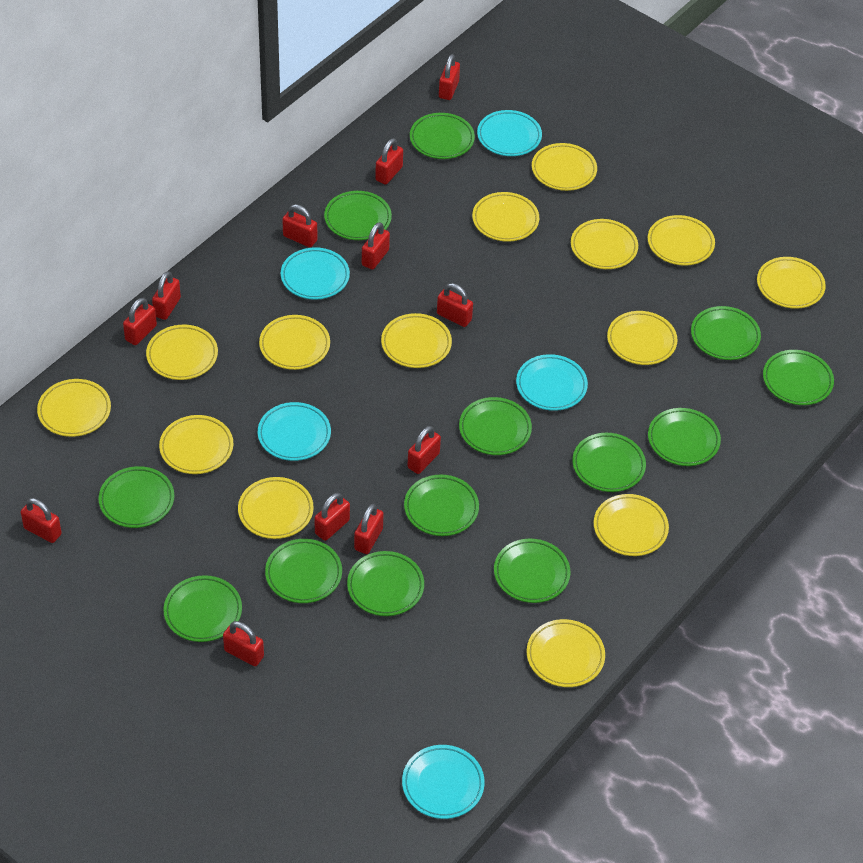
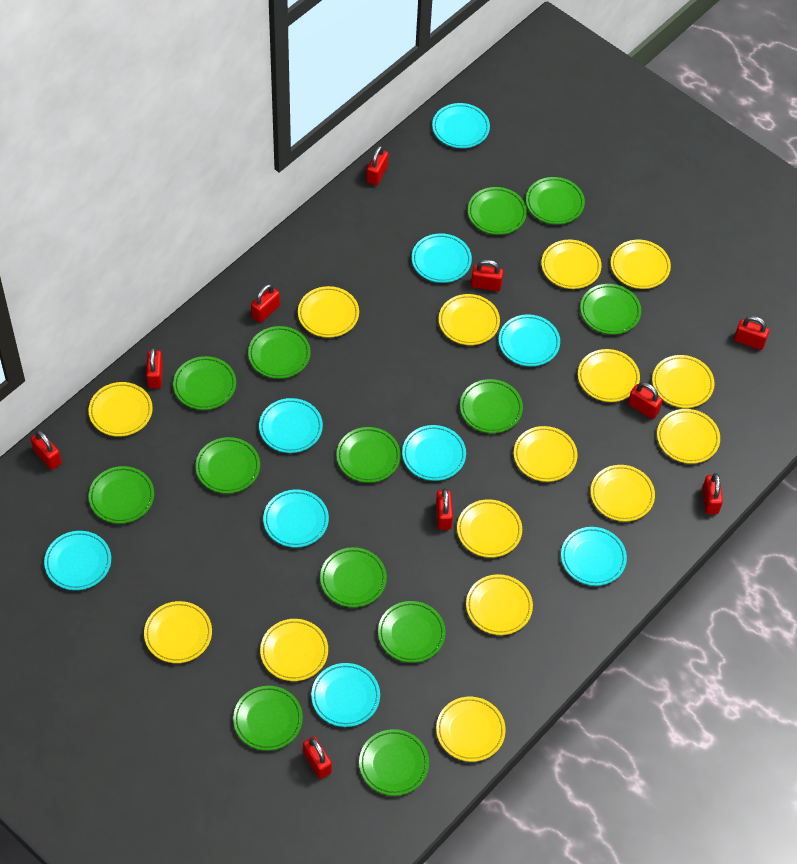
red padlock: [21,498,62,543] [123,298,157,345] [152,271,181,320] [223,621,264,666] [282,204,317,247] [314,493,350,541] [354,504,383,554] [362,222,390,270] [375,138,403,185] [407,426,441,474] [437,283,473,327] [439,54,460,100] = 12 -> [31,430,62,470] [146,347,163,389] [251,284,280,323] [303,736,332,779] [367,145,388,186] [436,488,453,530] [471,259,503,291] [628,382,663,419] [702,473,723,514] [734,316,770,350] = 10
turquoise plate: [258,402,331,461] [281,247,350,300] [402,745,485,819] [477,110,542,156] [516,354,588,411] = 5 -> [44,531,111,590] [259,398,323,453] [263,489,329,547] [311,663,380,727] [402,425,466,481] [412,233,472,283] [432,103,490,148] [499,315,560,366] [561,527,627,586] = 9
yellow plate: [37,379,111,437] [146,325,218,380] [159,415,233,474] [238,477,314,539] [259,315,330,370] [381,313,452,368] [472,192,539,242] [526,619,605,687] [532,143,597,191] [571,219,638,269] [594,494,669,556] [607,311,678,365] [648,215,715,266] [757,257,826,309] = 14 -> [89,382,153,437] [144,601,212,663] [260,619,328,681] [298,286,359,338] [436,697,506,762] [439,294,500,345] [457,499,522,558] [466,574,533,635] [514,426,578,482] [541,240,602,289] [578,349,640,402] [591,465,655,522] [611,240,671,289] [652,355,715,408] [657,409,720,464] = 15

